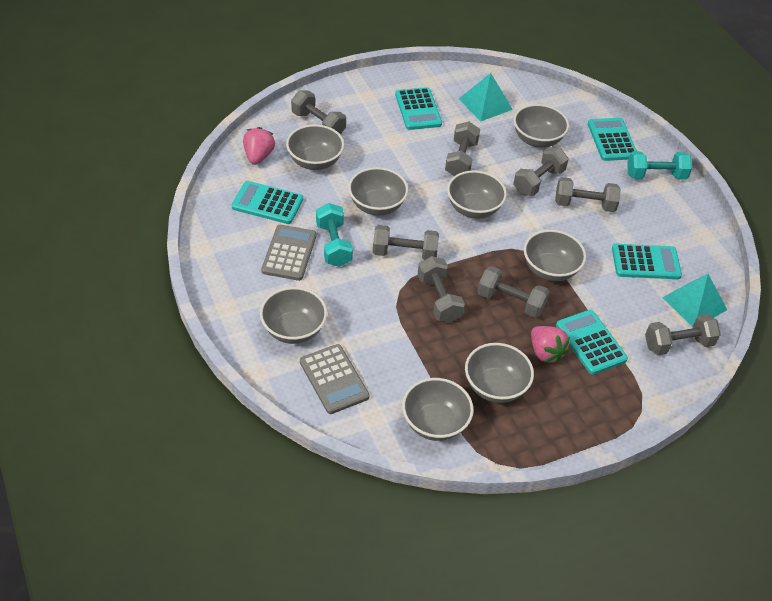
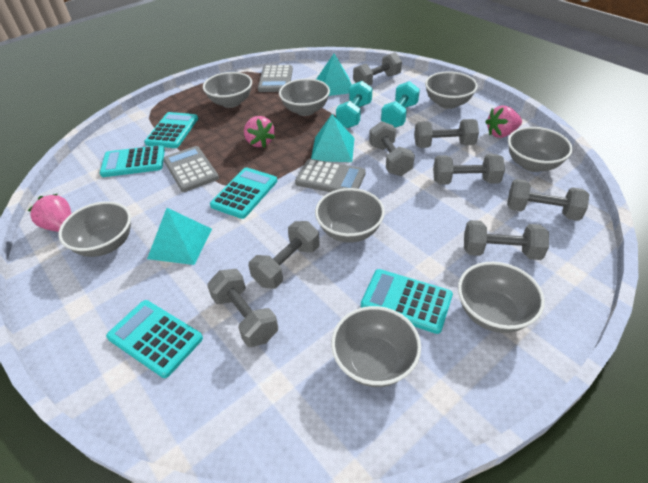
grey calculator: [261,225,317,281] [300,344,370,414] = 2 -> [163,146,219,192] [258,65,293,92] [295,159,366,192] = 3
pink strawberry: [243,127,275,165] [531,326,570,364] = 2 -> [28,193,71,232] [244,116,275,148] [486,106,522,138] = 3
turquoise pyramid: [459,73,513,121] [662,274,727,327] = 2 -> [147,208,212,265] [311,114,354,162] [316,54,352,96] = 3

